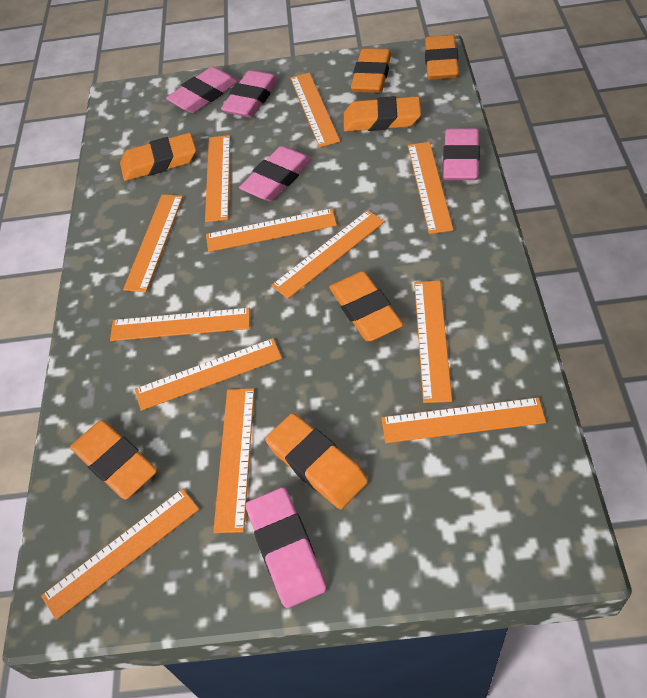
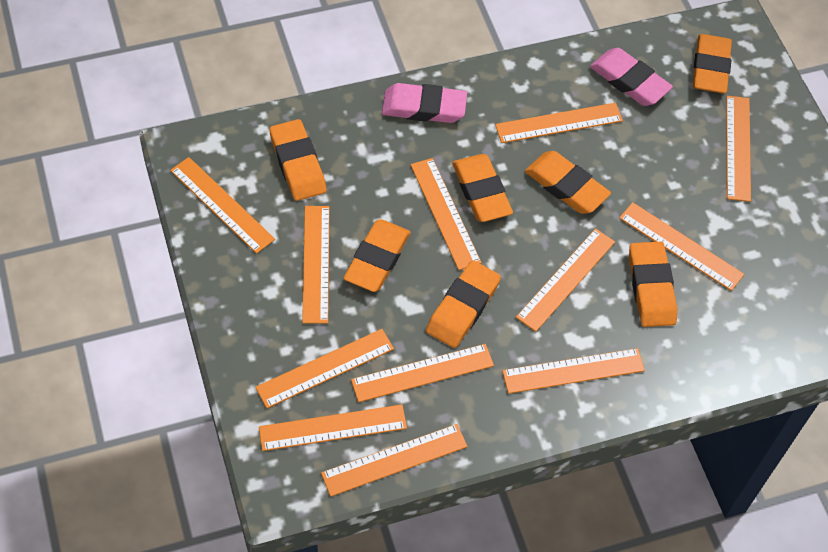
pink eraser: [166,66,239,113] [221,70,279,118] [239,146,312,201] [246,487,326,608] [443,128,480,180] = 5 -> [382,83,467,123] [590,48,673,106] = 2

